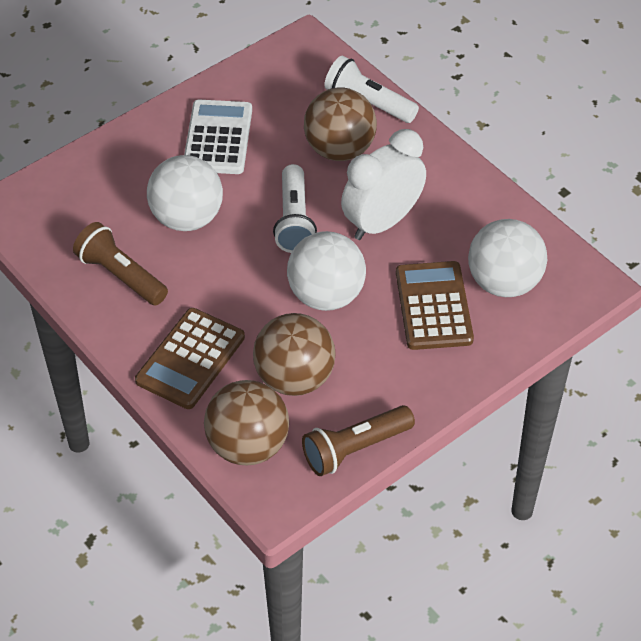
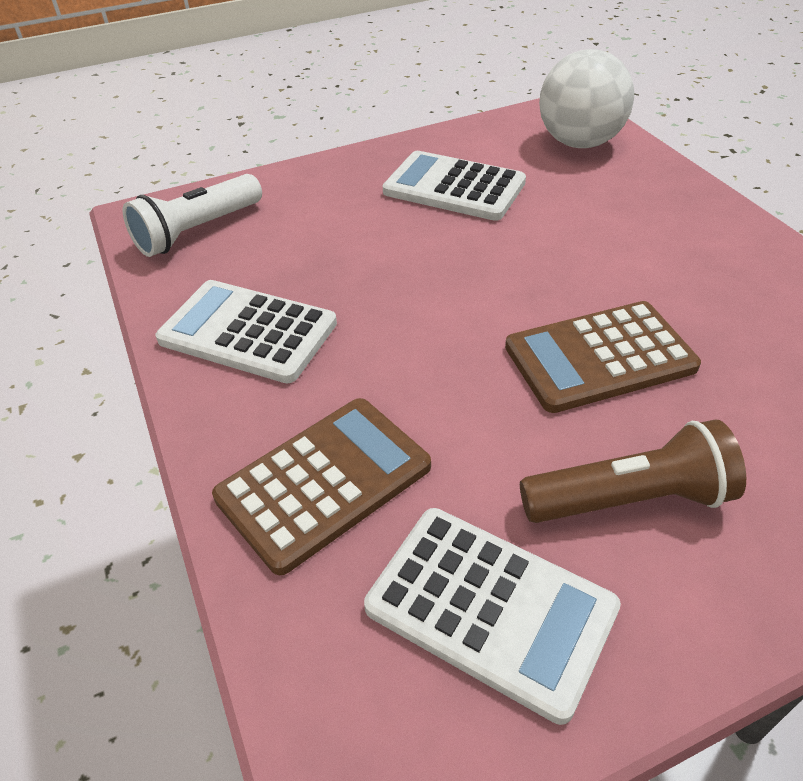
brown ball: [204,380,289,466] [253,313,336,396] [304,87,377,161] = 3 -> none = 0
brown flashlight: [73,222,168,305] [302,405,415,476] = 2 -> [520,419,746,523] = 1
white ball: [147,155,223,231] [287,231,366,311] [468,219,547,297] = 3 -> [539,49,634,148] = 1
white calculator: [184,100,252,174] = 1 -> [155,280,337,383] [364,508,621,725] [383,151,526,221] = 3
white clock: [341,129,426,240] = 1 -> none = 0
white flashlight: [273,164,317,253] [324,56,419,123] = 2 -> [122,174,262,257] = 1

